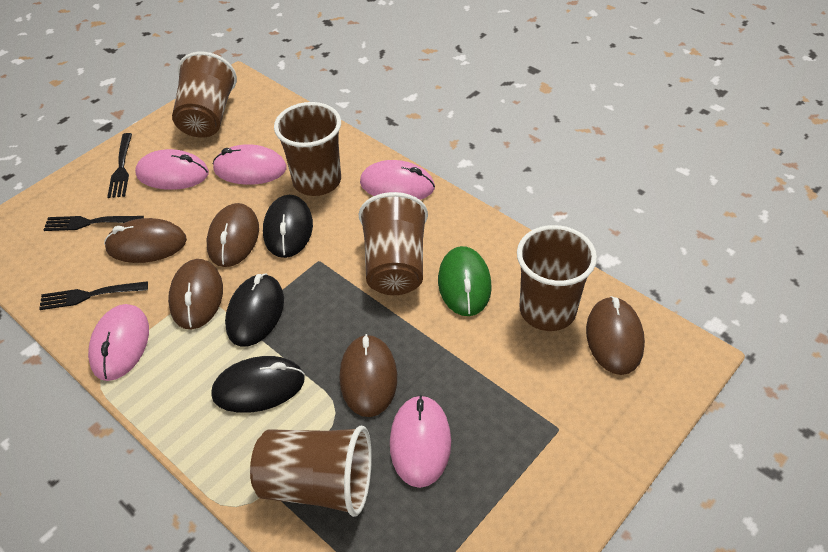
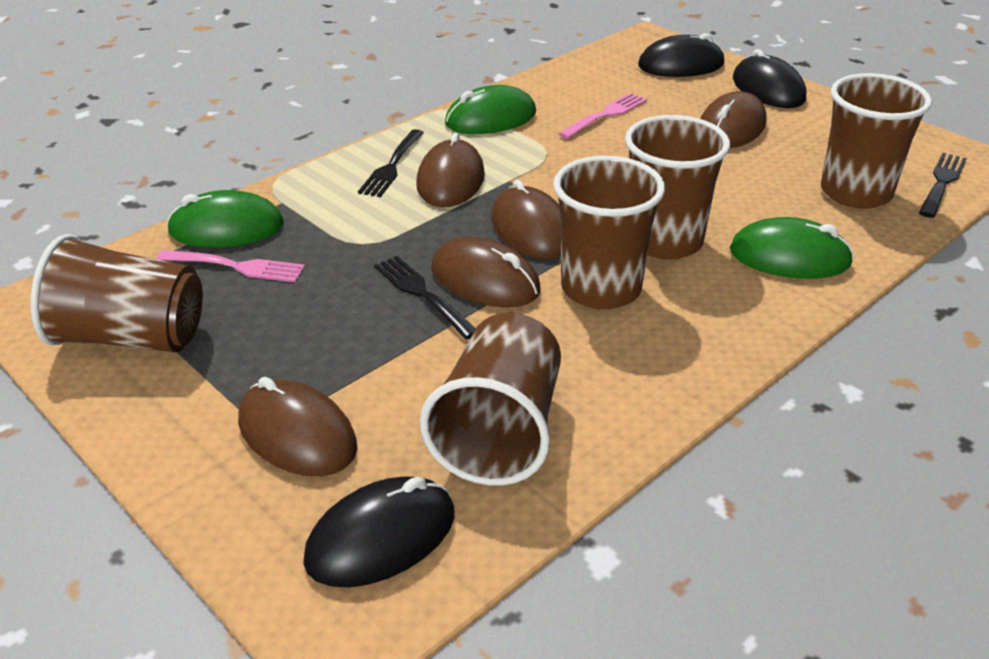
green mouse: [438,246,492,316] = 1 -> [166,190,284,248] [445,85,536,134] [730,217,854,279] = 3
pink fork: none = 0 -> [156,250,305,282] [558,93,647,139] = 2
pink mouse: [88,304,149,381] [135,149,209,190] [213,144,287,185] [360,160,435,200] [390,395,451,488] = 5 -> none = 0

